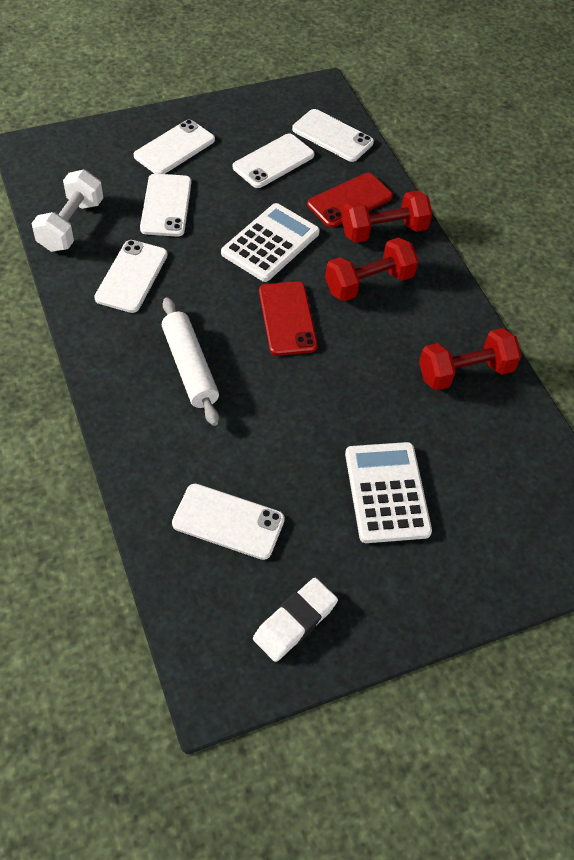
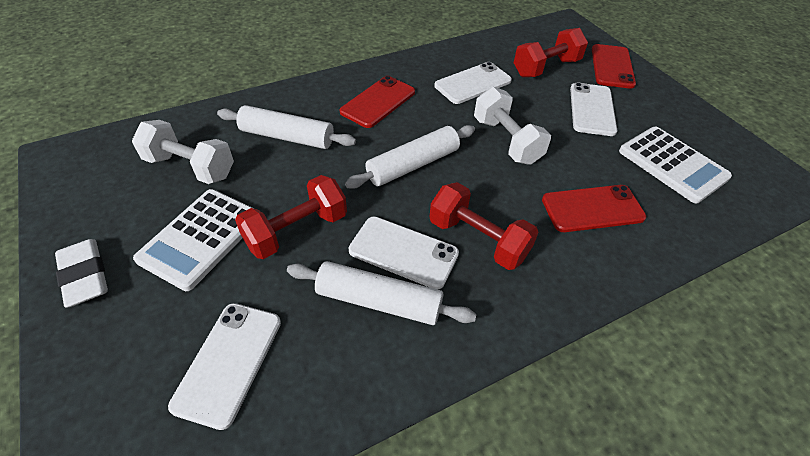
red phone: [259,281,318,356] [307,173,393,228] = 2 -> [340,76,415,128] [542,185,646,232] [592,44,636,89] = 3
white dumbbell: [31,170,103,252] = 1 -> [132,120,234,184] [474,87,551,165] = 2
white phone: [94,240,168,313] [134,120,215,174] [140,174,191,236] [172,484,285,560] [233,133,315,188] [292,109,374,162] = 6 -> [168,303,281,430] [349,216,459,289] [434,62,512,104] [570,82,617,136] = 4
white rolling pin: [162,297,219,426] = 1 -> [217,105,356,149] [287,261,477,325] [345,125,475,189] = 3

